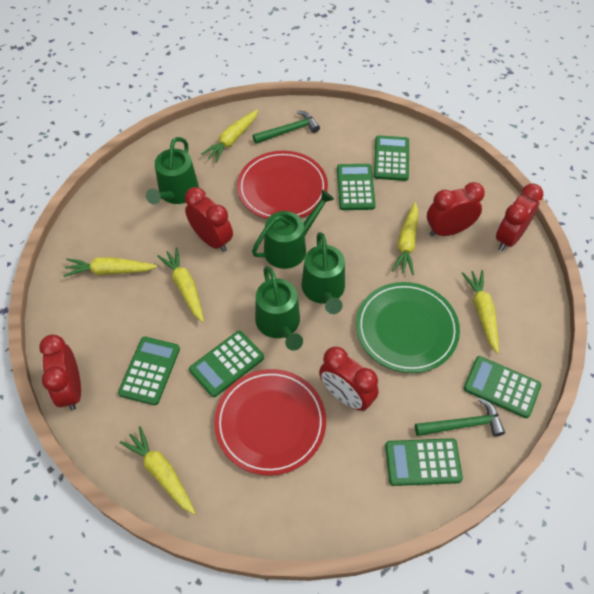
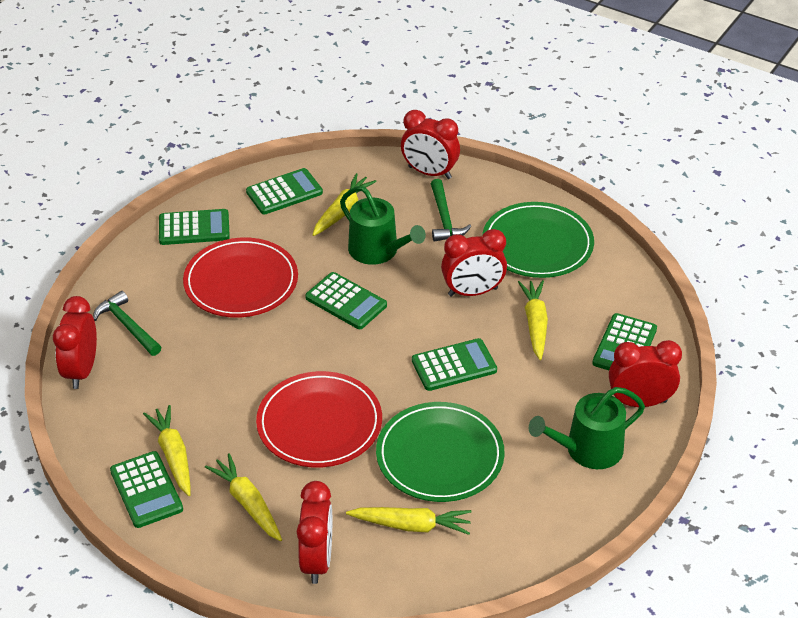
green plate: [356,282,460,373] = 1 -> [376,402,505,502] [482,202,594,278] = 2
green watering can: [146,137,199,204] [252,190,334,269] [255,266,303,351] [302,232,345,314] = 4 -> [340,186,426,265] [529,387,645,469] = 2
yellow carrot: [63,257,157,277] [120,426,195,514] [157,247,204,322] [201,109,258,163] [392,202,418,275] [462,270,499,354] = 6 -> [143,405,191,496] [205,453,282,541] [313,173,377,236] [346,507,471,535] [518,280,548,360] = 5

